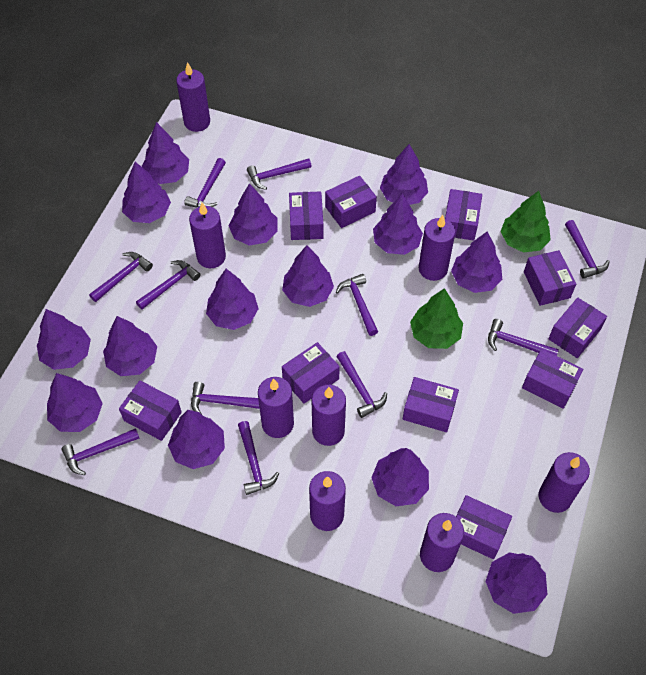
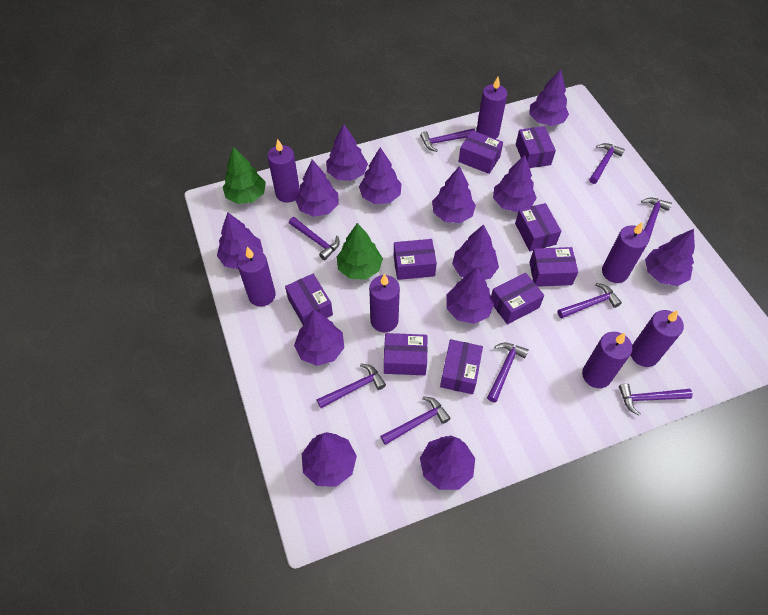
purple box: [119,381,182,441] [282,342,340,404] [289,191,323,240] [325,176,377,228] [403,377,459,432] [445,189,482,241] [456,495,512,559] [522,349,583,409] [524,250,576,306] [548,298,607,358] = 10 -> [285,274,333,324] [384,333,428,375] [394,239,437,280] [440,339,483,394] [458,130,503,174] [491,273,544,324] [515,203,561,251] [516,126,556,168] [529,247,578,287] = 9
purple candle: [176,62,210,132] [189,203,226,268] [258,377,294,438] [309,471,346,531] [311,385,346,446] [419,215,455,281] [420,513,464,572] [539,452,590,513] = 8 -> [237,247,276,307] [267,139,300,203] [369,274,400,332] [476,77,507,139] [582,332,633,388] [602,222,649,283] [631,310,684,367] = 7
purple hammer: [61,428,140,475] [89,252,153,302] [136,260,200,310] [184,158,226,208] [191,382,260,414] [238,421,279,495] [247,158,311,190] [336,274,378,336] [336,351,387,418] [488,319,559,356] [565,220,610,279] = 11 -> [289,217,340,260] [317,364,386,408] [380,397,451,445] [420,128,475,152] [487,343,529,402] [557,283,622,319] [589,143,625,184] [619,383,693,416] [641,198,672,243] = 9
purple tree: [37,309,91,370] [47,373,103,432] [103,316,157,376] [122,162,171,223] [142,122,189,184] [168,410,225,469] [206,269,259,330] [229,183,278,245] [282,245,334,307] [371,448,429,506] [373,193,423,255] [380,144,428,205] [451,232,502,293] [485,552,548,614] = 14 -> [217,212,263,269] [294,309,344,366] [295,159,338,217] [302,432,357,487] [326,124,368,181] [359,147,402,204] [420,435,475,490] [432,166,476,223] [446,267,494,324] [452,224,499,280] [493,155,537,212] [529,69,569,126] [645,229,695,286] = 13

